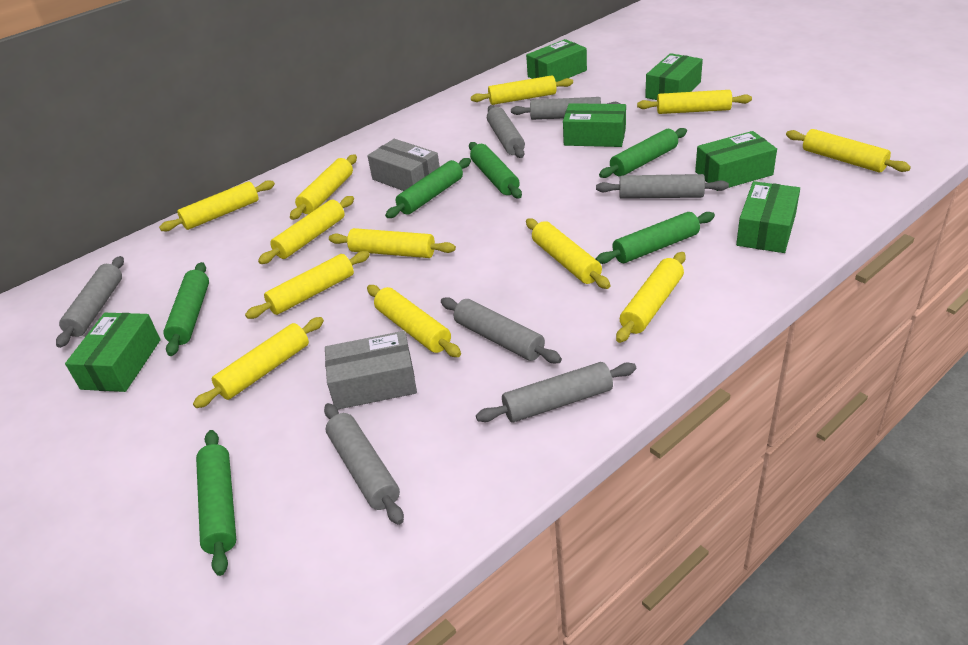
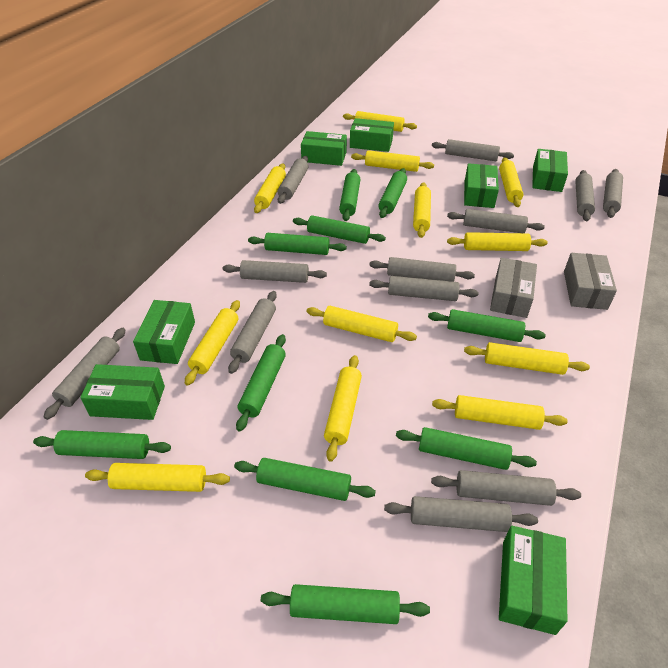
green box: [65,313,161,392] [526,39,587,82] [563,103,626,147] [645,53,703,100] [695,131,777,191] [736,181,800,253] = 6 -> [80,364,165,420] [133,300,195,364] [301,131,347,166] [350,118,394,152] [464,163,499,208] [499,526,568,635] [532,149,568,192] = 7
green rolling pin: [163,262,209,356] [196,430,236,576] [385,158,471,218] [469,142,522,198] [596,212,715,264] [599,128,687,178] = 6 -> [33,430,171,459] [234,458,376,501] [236,334,286,432] [248,233,347,255] [261,584,430,624] [293,215,386,244] [339,169,360,221] [378,168,407,218] [396,427,537,470] [428,309,546,342] = 10
grey rolling pin: [56,256,124,348] [324,403,404,525] [441,297,562,363] [476,362,636,423] [487,105,525,158] [511,97,620,120] [596,174,729,199] = 7 -> [44,328,125,420] [222,260,327,283] [228,291,277,374] [278,156,309,204] [369,257,475,282] [369,276,479,301] [384,496,538,532] [431,470,581,506] [432,139,514,161] [447,209,545,233] [575,170,595,221] [603,169,623,218] = 12

